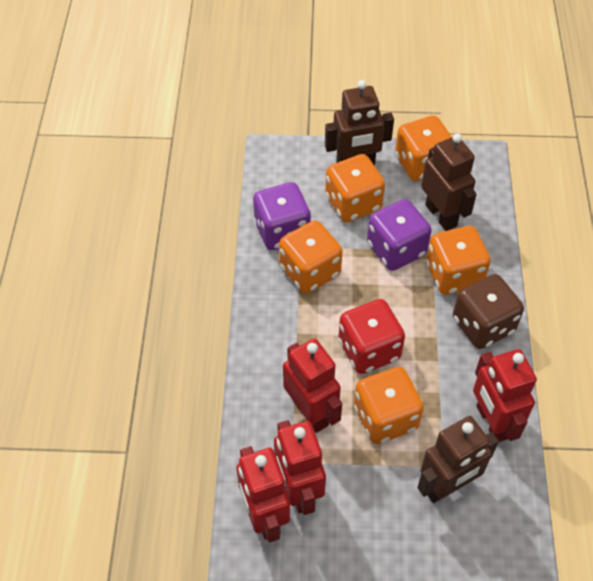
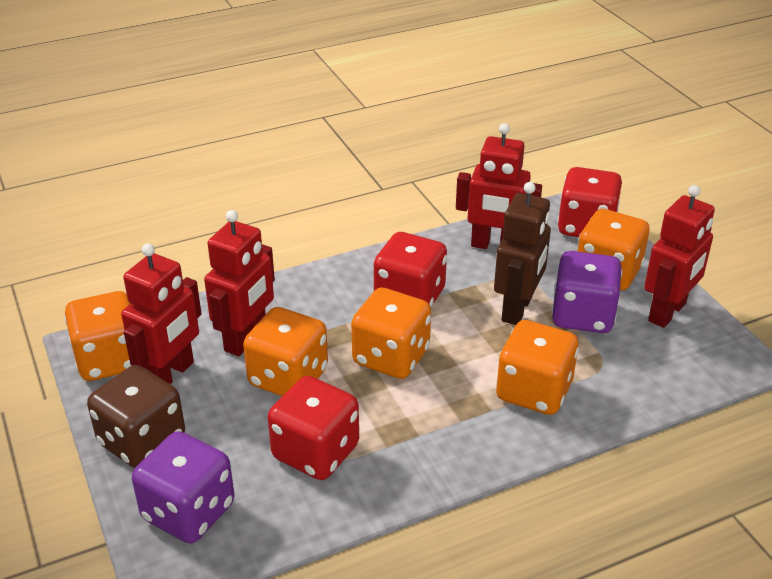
brown robot: [325,80,394,166] [417,416,499,503] [421,133,477,231] = 3 -> [494,182,551,325] = 1
red dice: [338,299,405,374] = 1 -> [268,376,359,480] [374,232,447,308] [557,167,622,237] = 3

